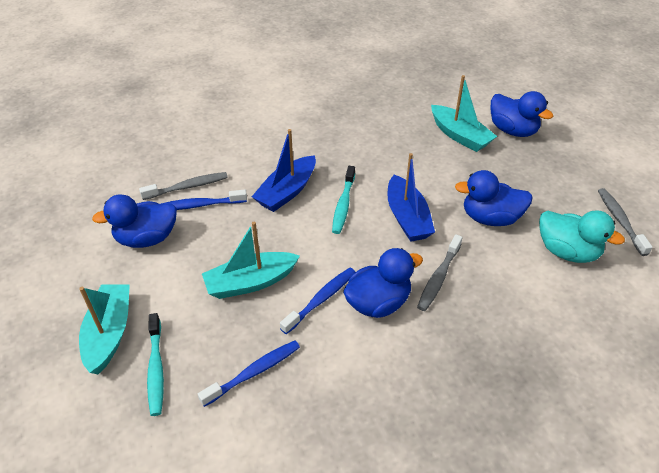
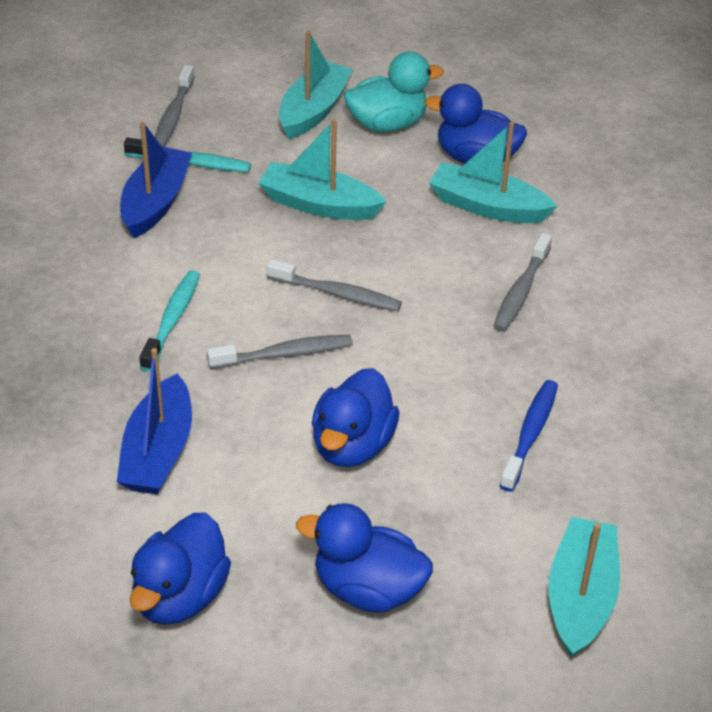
blue toothbrush: [161,190,247,210] [198,341,300,407] [280,268,355,334] = 3 -> [500,380,558,492] = 1
grey toothbrush: [139,172,228,200] [417,234,463,311] [598,188,653,256] = 3 -> [155,65,195,147] [207,335,353,369] [267,259,402,311] [493,233,552,332] = 4
turquoise boat: [79,284,130,374] [202,222,300,299] [431,75,497,152] = 3 -> [258,119,386,220] [279,31,353,139] [429,122,557,223] [548,517,620,658] = 4

